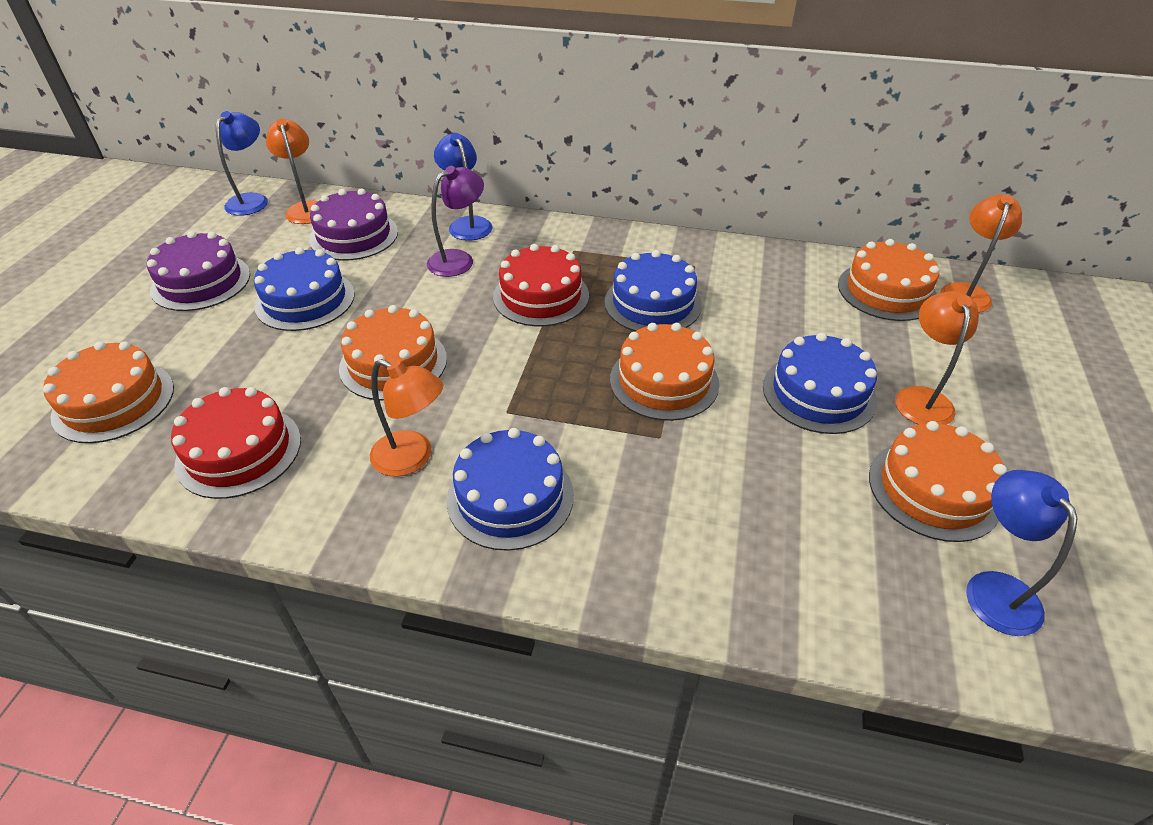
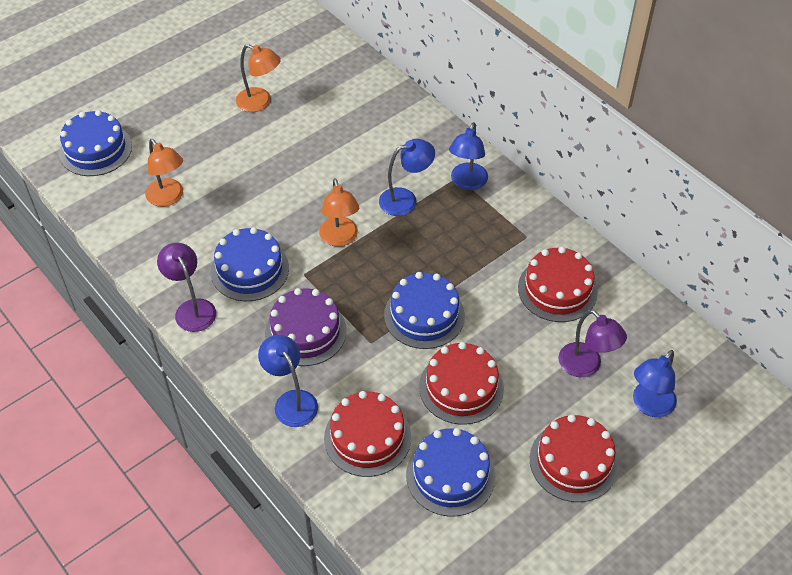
blue lamp: [216,111,268,216] [434,133,492,241] [966,470,1077,636] = 3 -> [258,335,318,427] [379,139,435,216] [449,122,488,190] [633,350,677,417] = 4
orange cake: [43,341,174,443] [339,305,447,401] [610,323,719,421] [838,239,939,321] [869,421,1007,542] = 5 -> none = 0
orange lamp: [266,118,318,224] [370,359,443,476] [895,291,979,425] [940,195,1022,313] = 4 -> [145,139,183,207] [236,44,281,112] [319,178,359,247] = 3
purple cake: [147,231,250,311] [309,188,398,261] = 2 -> [265,288,347,366] = 1
purple lamp: [427,166,484,277] = 1 -> [157,243,216,332] [558,310,627,377] = 2
red cake: [171,387,301,499] [493,244,589,327] = 2 -> [324,391,411,477] [419,342,504,425] [518,247,598,322] [530,414,619,502] = 4

